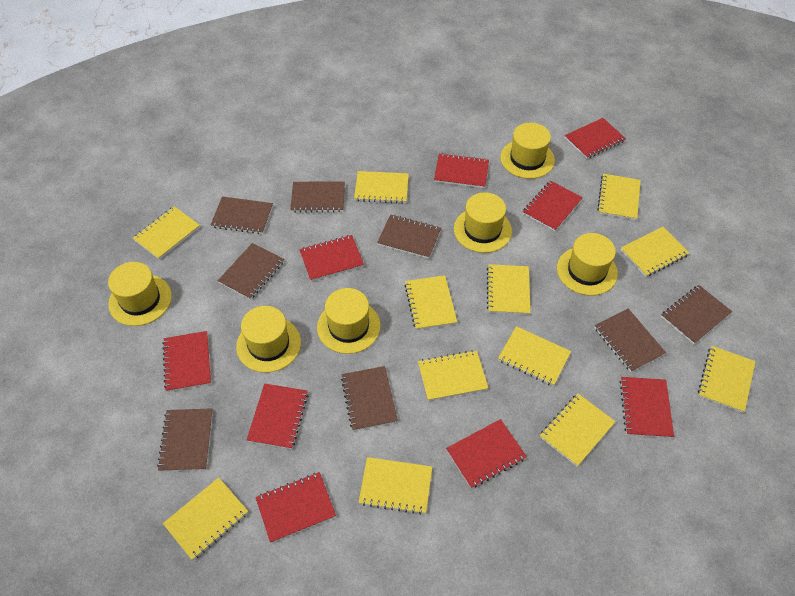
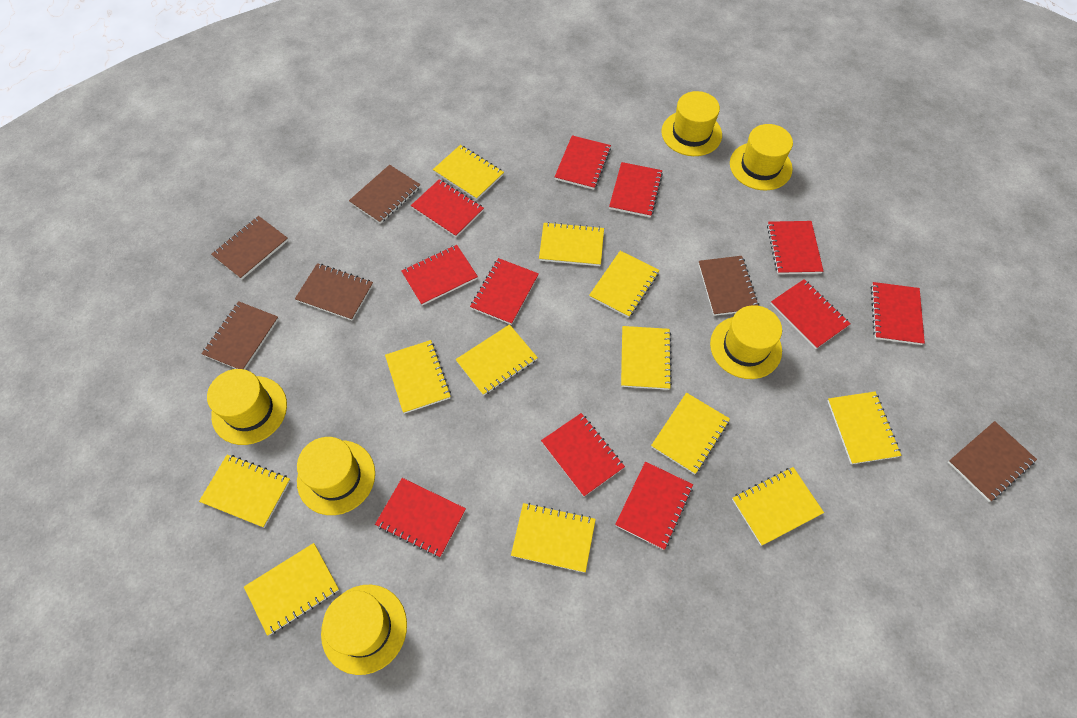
brown notebook: [157,408,213,472] [211,196,273,234] [218,243,284,300] [290,181,345,213] [341,366,398,431] [377,214,441,259] [594,309,666,372] [661,285,732,344] = 8 -> [201,301,279,370] [211,216,288,279] [295,263,373,321] [349,165,420,224] [698,256,759,316] [948,421,1037,502] = 6
red notebook: [162,331,211,392] [247,383,308,449] [256,472,336,543] [299,235,364,281] [434,153,489,188] [446,419,527,489] [523,181,583,231] [565,118,626,159] [620,377,674,438] = 9 -> [375,478,466,557] [401,245,478,306] [411,179,484,237] [470,258,539,325] [541,413,625,497] [555,135,611,190] [609,162,663,217] [615,462,693,550] [767,221,823,274] [771,279,851,349] [871,282,925,345] = 11

